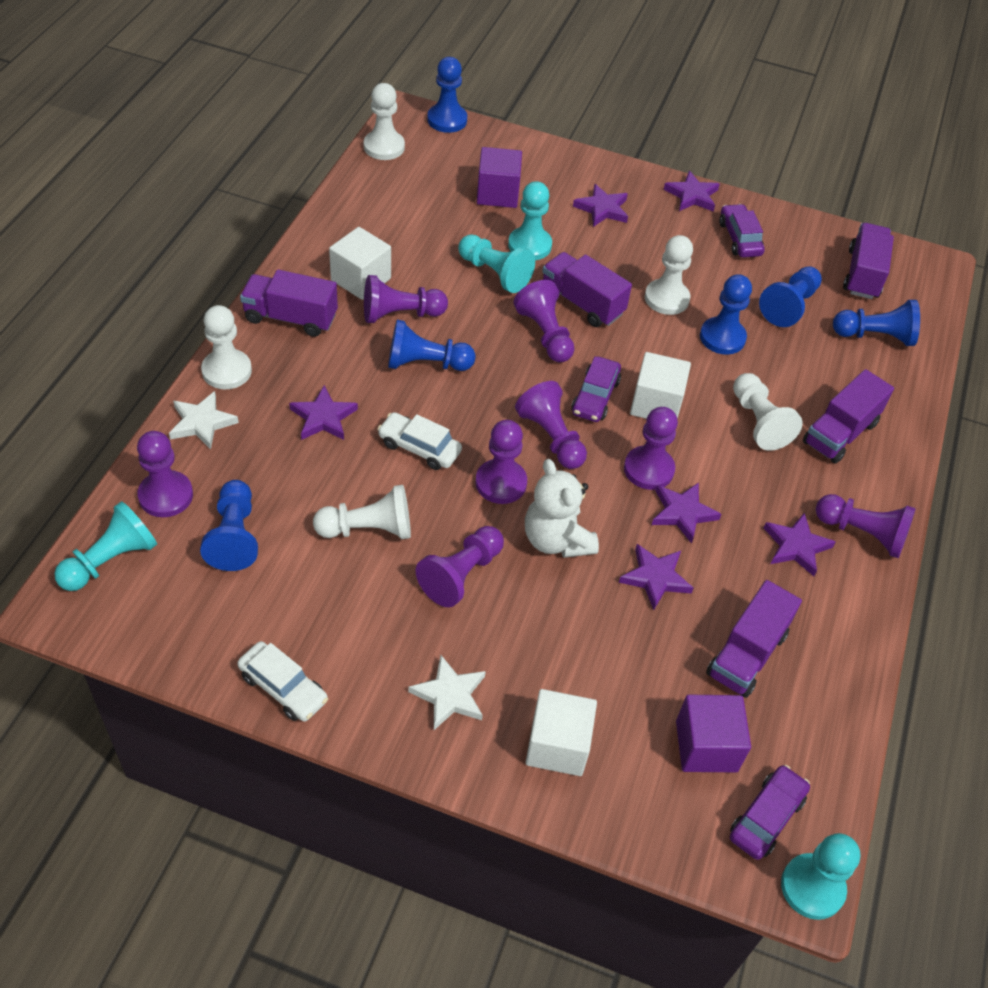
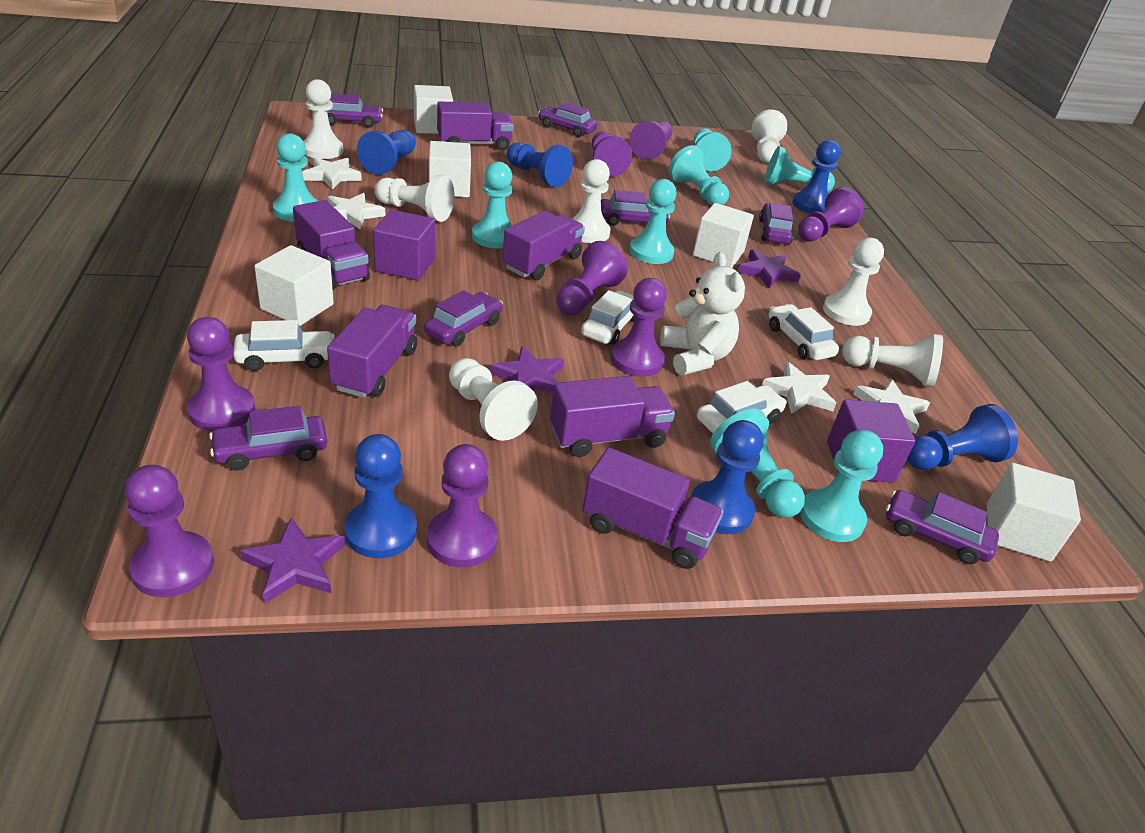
purple car: [571,356,621,422] [719,204,765,258] [730,765,810,860] = 3 -> [209,406,327,471] [327,93,383,127] [424,290,503,347] [538,102,597,137] [601,190,670,226] [759,203,793,245] [886,490,999,564] = 7
purple star: [289,385,358,440] [573,184,628,227] [619,544,693,610] [652,482,721,543] [663,171,720,211] [764,513,836,576] = 6 -> [240,518,345,604] [490,346,564,394] [738,250,801,289] = 3
purple truck: [240,270,338,337] [542,252,632,327] [706,580,802,698] [803,369,894,464] [843,223,894,299] = 5 -> [293,200,370,289] [327,305,417,398] [437,102,514,150] [502,211,585,281] [550,376,675,457] [583,447,724,569] = 6
turquoise pawn: [54,501,157,591] [458,234,535,293] [508,181,552,260] [781,833,860,920] = 4 -> [273,133,318,222] [472,161,512,248] [629,179,677,264] [669,145,729,205] [694,128,732,171] [710,409,805,518] [764,146,835,192] [800,429,883,542] = 8
white car: [237,641,328,722] [377,412,462,470] = 2 -> [233,320,335,371] [581,290,636,345] [697,381,787,433] [769,304,839,360] = 4
white cube: [329,227,391,300] [525,689,597,776] [630,352,691,419] = 3 -> [254,245,334,326] [414,85,453,134] [429,141,471,198] [693,203,754,268] [987,463,1081,562] = 5
white pawn: [201,305,252,389] [313,485,411,539] [364,83,405,160] [645,235,693,315] [733,373,803,451] = 5 -> [304,79,343,159] [375,175,454,222] [449,358,538,441] [572,159,610,243] [752,109,787,163] [823,238,884,326] [842,334,943,387] = 7
white star: [169,391,239,449] [408,655,486,730] = 2 -> [302,157,362,190] [328,193,385,230] [762,362,837,414] [853,379,930,434] = 4

